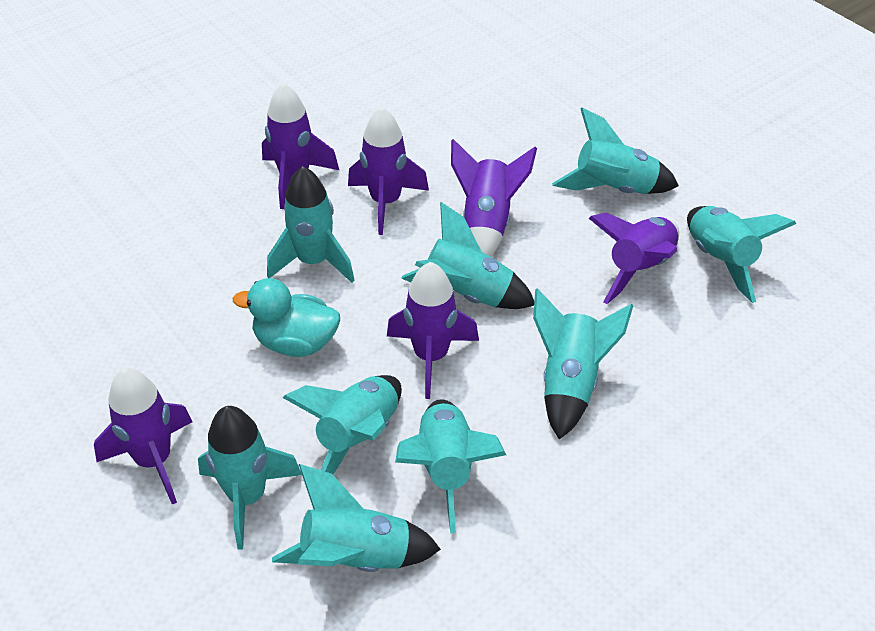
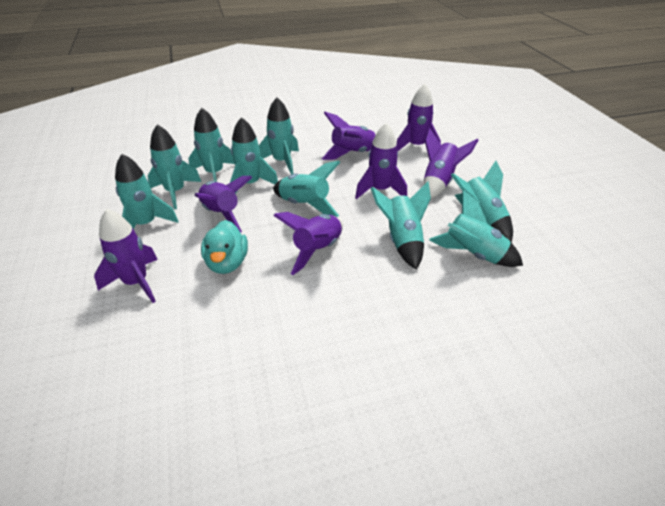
purple rocket: [94,368,192,504] [262,83,339,209] [348,107,429,235] [387,262,479,399] [451,139,537,257] [589,212,679,304] = 6 -> [94,209,158,303] [195,176,253,233] [273,212,343,275] [322,112,376,160] [355,123,407,199] [397,84,441,151] [423,128,478,199] = 7

